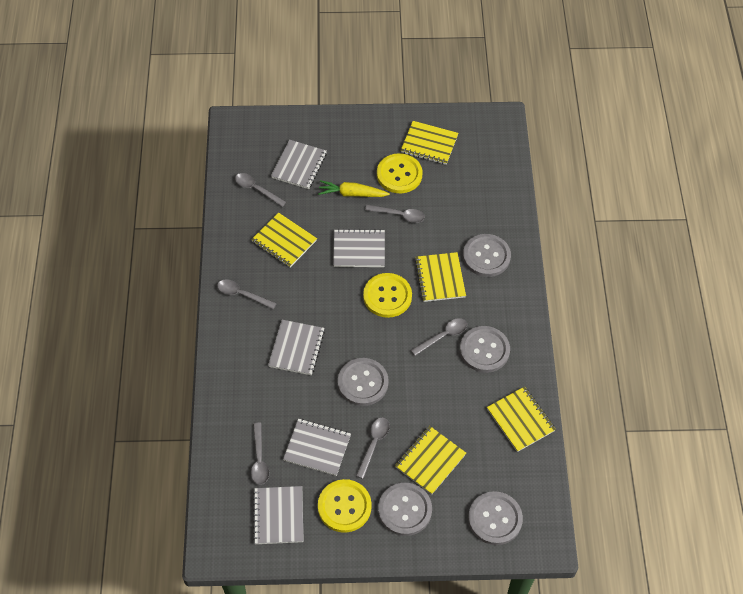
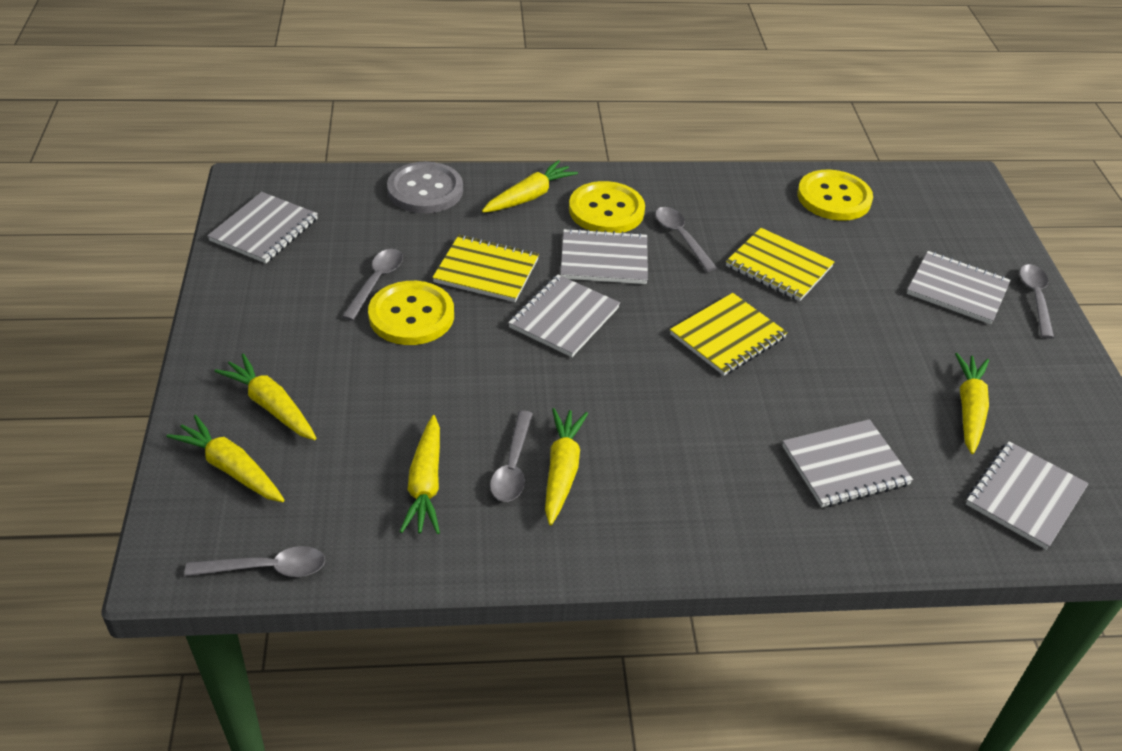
grey button: [338,358,389,406] [378,483,432,536] [460,326,510,373] [463,234,511,277] [468,491,523,545] = 5 -> [387,162,463,213] = 1
grey notebook: [253,486,304,544] [268,320,325,375] [271,140,327,189] [283,419,351,476] [333,229,385,267] = 5 -> [207,192,318,263] [508,274,620,357] [560,228,648,284] [782,419,913,507] [907,251,1011,324] [966,441,1089,550] = 6
grey spoon: [217,279,277,309] [235,173,286,207] [251,423,269,485] [356,417,390,479] [365,205,425,223] [411,318,467,356] = 6 -> [184,546,325,577] [342,249,403,321] [490,410,533,502] [655,207,717,272] [1019,264,1054,339] = 5
yellow carrot: [318,180,390,197] = 1 -> [167,415,285,502] [214,354,316,440] [400,415,440,534] [482,160,578,213] [545,408,588,525] [955,353,989,454] = 6
yellow notebook: [251,212,317,267] [395,426,466,495] [401,121,458,165] [415,252,466,302] [487,386,556,452] = 5 -> [432,235,539,302] [670,293,788,376] [726,228,835,301] = 3

